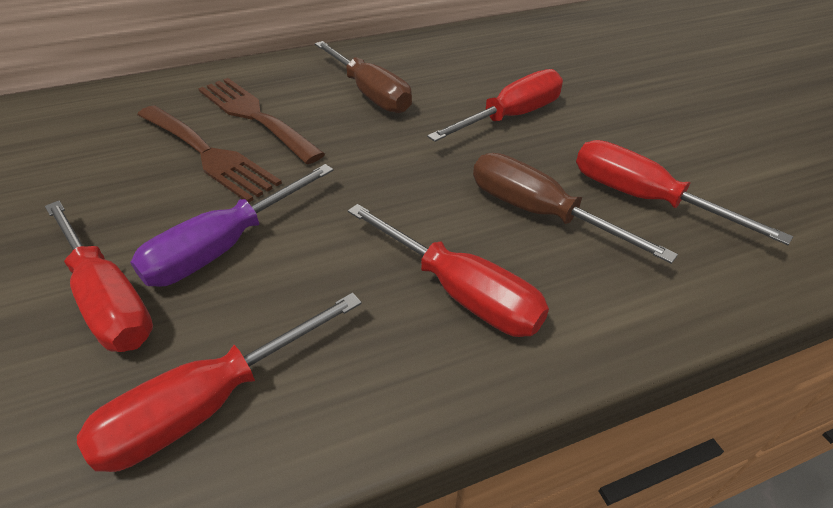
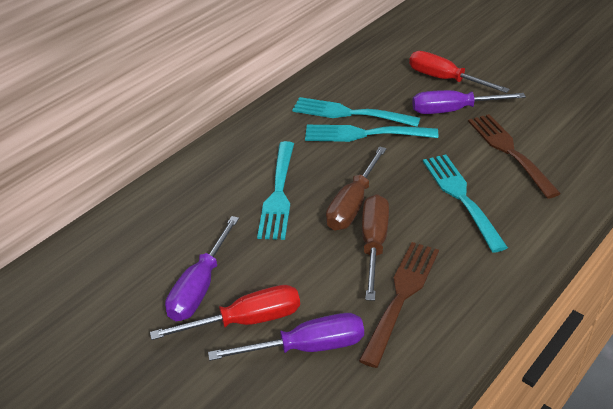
purple screwdriver: [130,164,334,287] = 1 -> [165,216,239,321] [208,313,364,361] [412,90,526,114] = 3
red screwdriver: [45,201,153,352] [77,293,362,472] [348,204,549,337] [427,69,563,142] [576,140,793,245] = 5 -> [150,285,300,340] [409,51,510,93] = 2
turquoise fork: none = 0 -> [257,141,294,240] [292,97,420,127] [305,125,438,142] [423,154,508,253] = 4

